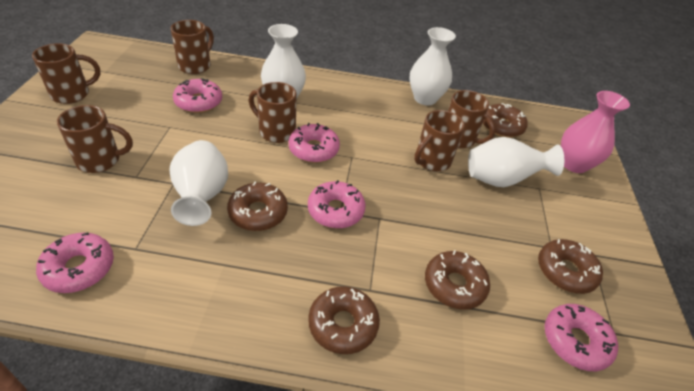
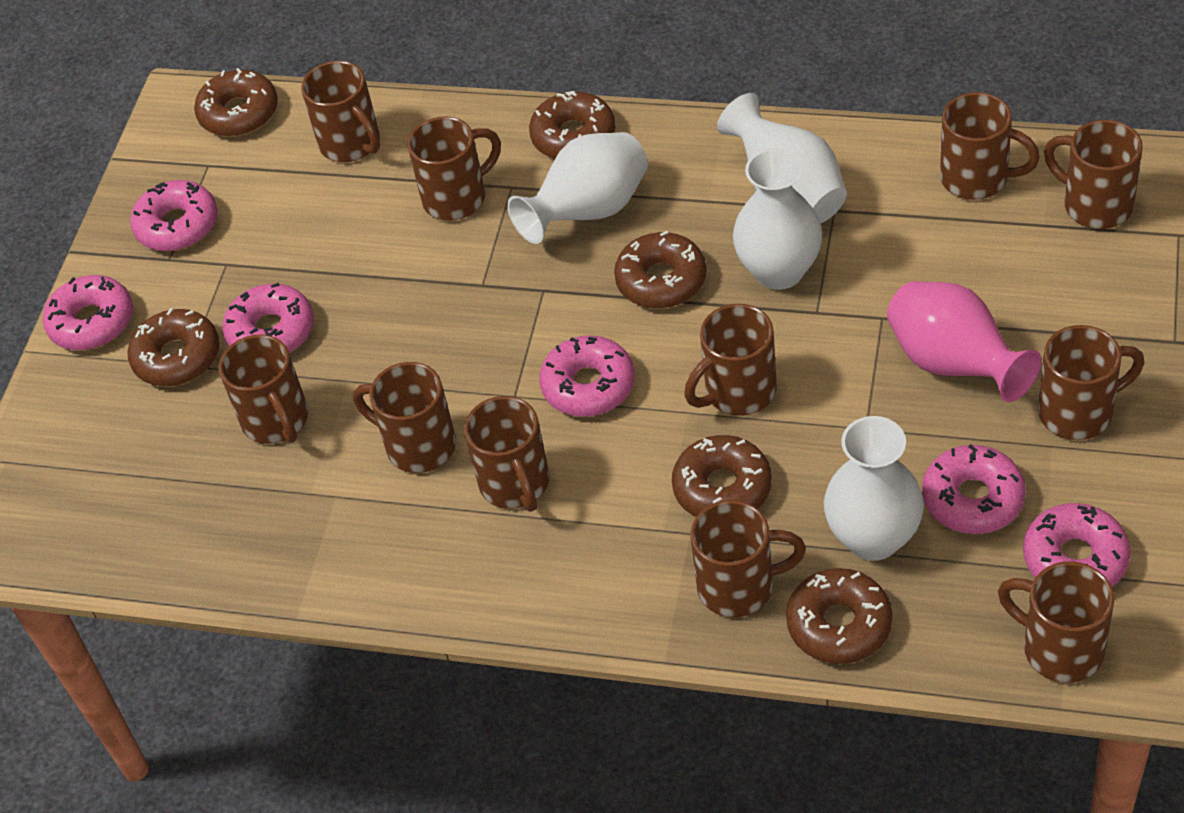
brown donut: [227,182,288,231] [308,286,380,354] [425,250,490,310] [483,103,528,138] [538,239,603,294] = 5 -> [127,308,219,386] [194,68,278,136] [529,91,615,159] [614,231,707,309] [672,435,772,517] [786,568,893,664] = 6
brown mug: [32,43,100,104] [57,105,133,173] [171,20,214,74] [249,82,296,143] [414,110,465,171] [448,90,495,148] = 6 -> [219,334,308,444] [301,61,380,162] [353,362,456,473] [408,116,501,221] [464,396,549,512] [684,304,777,416] [690,500,806,618] [940,92,1040,200] [998,562,1114,683] [1038,325,1144,440] [1044,120,1143,229] = 11
pink donut: [36,232,114,293] [173,78,222,113] [289,123,340,163] [308,180,366,228] [545,304,618,371] = 5 -> [43,275,133,350] [130,180,218,251] [222,283,314,353] [539,335,635,417] [922,445,1026,534] [1023,503,1131,587] = 6

